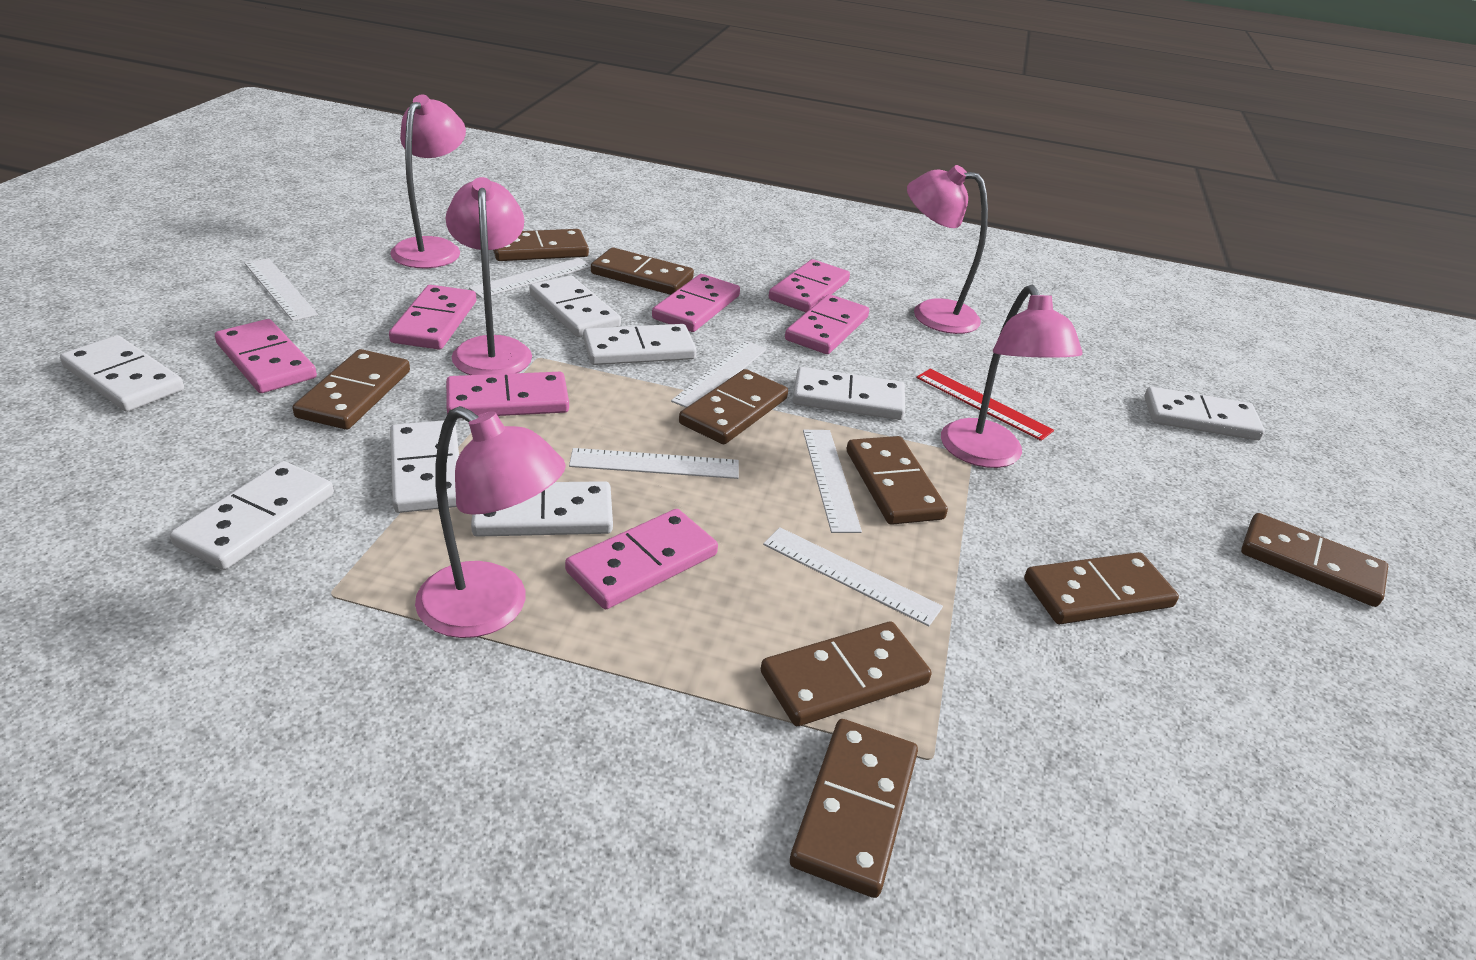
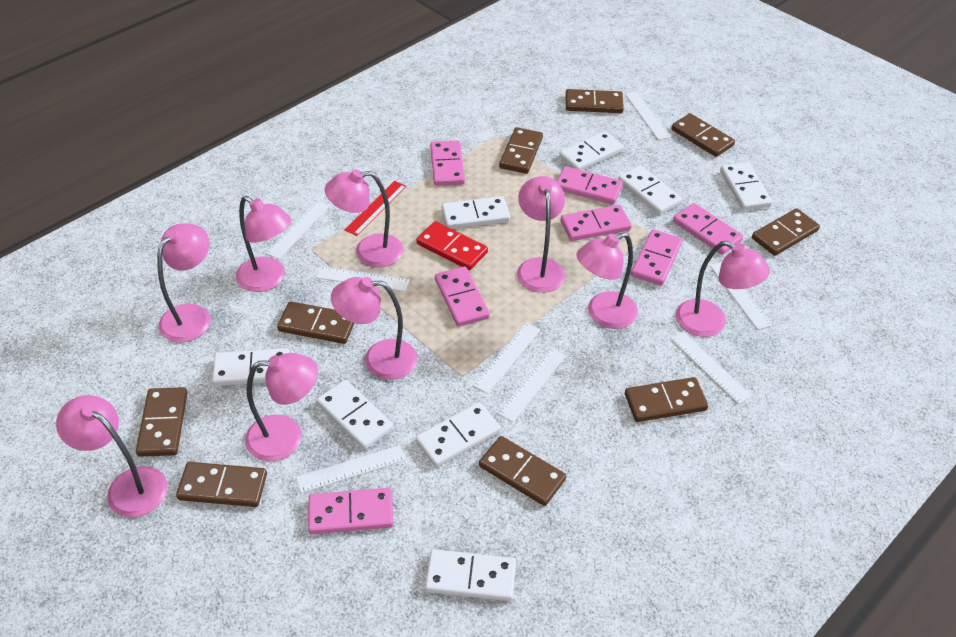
pink lamp: [390,95,466,268] [415,406,566,638] [446,177,532,375] [907,165,988,334] [941,285,1082,468] = 5 -> [56,395,168,517] [157,223,210,343] [236,196,292,292] [245,353,318,461] [325,169,403,267] [331,277,417,380] [517,176,565,293] [576,232,638,329] [676,241,770,337] = 9
red domino: none = 0 -> [416,221,488,270] = 1
white ruler: [245,258,318,321] [469,258,591,298] [569,448,739,479] [671,341,767,408] [763,527,943,627] [803,430,862,533] = 6 -> [266,201,330,259] [296,445,406,493] [316,266,410,292] [473,322,540,394] [498,348,566,422] [625,92,671,140] [671,331,752,404] [710,262,772,330] = 8

